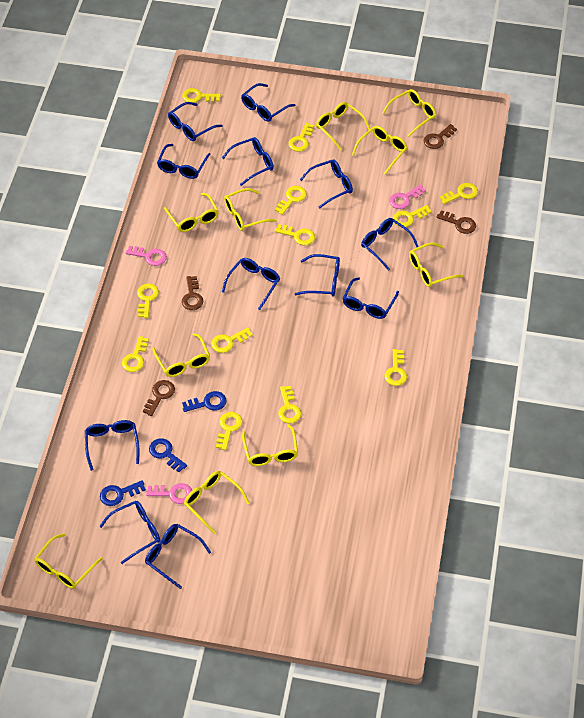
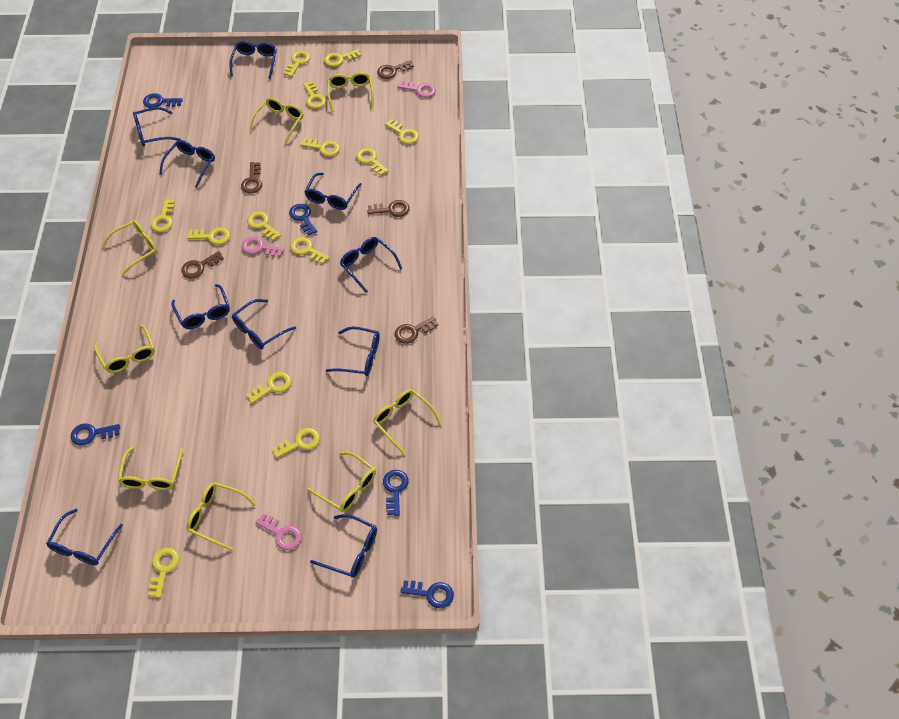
blue glasses: [85,420,140,471] [100,501,160,564] [145,524,211,589] [157,144,210,179] [168,102,222,141] [222,137,274,186] [222,258,280,310] [241,83,295,122] [295,254,340,297] [300,159,353,209] [343,277,399,319] [361,218,419,271] = 12 -> [46,509,123,565] [133,107,181,147] [159,140,215,188] [171,284,230,329] [229,41,277,79] [232,299,296,349] [305,173,362,210] [310,514,377,578] [326,326,380,376] [340,237,402,293] = 10
blue key: [100,480,146,506] [149,438,187,472] [182,391,227,412] = 3 -> [71,423,120,446] [143,93,183,108] [289,204,317,235] [383,470,409,516] [401,580,454,609] = 5
brown key: [143,380,175,416] [182,276,204,310] [424,124,457,149] [437,210,476,234] = 4 -> [181,251,224,278] [241,162,262,194] [367,200,410,217] [377,60,414,79] [395,317,438,344] = 5
yellow glasses: [34,533,103,589] [152,333,210,377] [164,193,219,232] [184,471,249,534] [224,188,277,231] [242,424,298,466] [316,102,370,150] [352,126,408,175] [382,89,436,137] [409,243,464,287] = 10 -> [94,324,155,373] [102,220,158,275] [118,446,184,490] [187,482,257,550] [249,98,304,144] [307,452,376,512] [328,72,374,112] [373,389,442,455] = 8
yellow key: [122,336,149,372] [137,283,159,318] [182,88,221,103] [211,327,253,353] [216,412,243,450] [275,186,307,215] [275,224,315,245] [278,386,301,424] [289,123,314,152] [385,349,407,386] [393,205,432,227] [440,183,478,204] = 12 -> [148,548,180,598] [151,199,175,232] [187,227,230,245] [247,211,281,241] [247,372,292,404] [272,428,320,458] [284,51,310,77] [290,237,330,264] [300,138,340,157] [303,81,326,109] [324,49,361,67] [356,148,389,176] [385,119,419,144] = 13

